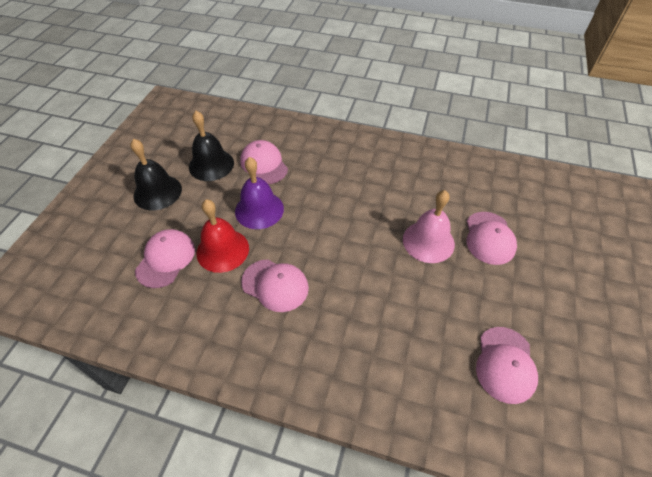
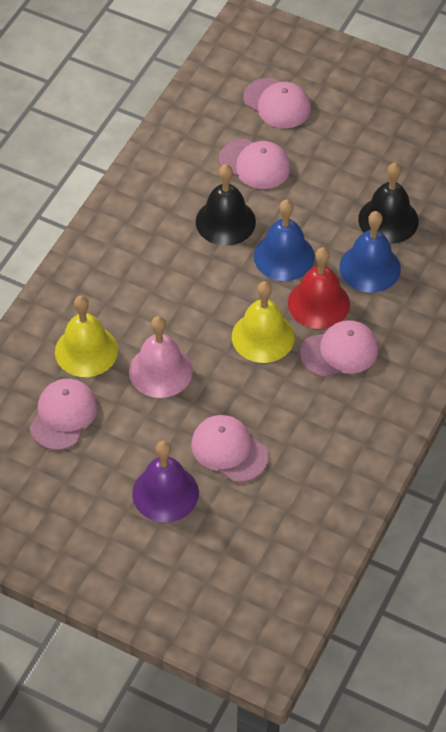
blue bell: none = 0 -> [254,200,315,281] [339,211,401,293] = 2
yellow bell: none = 0 -> [55,295,118,377] [232,281,294,363] = 2

